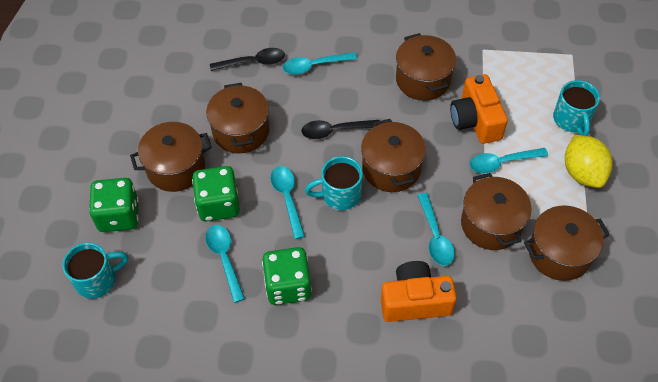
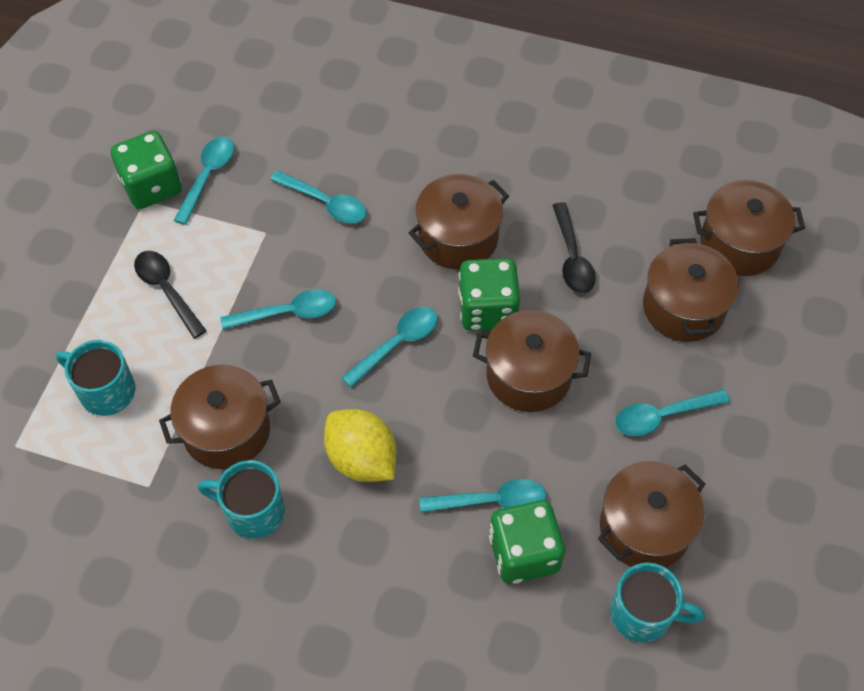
orange camera: [381,261,457,322] [450,74,508,144] = 2 -> none = 0
turquoise spoon: [205,225,245,303] [271,166,305,239] [283,52,357,75] [417,193,455,266] [469,148,548,173] = 5 -> [174,137,234,225] [220,289,336,329] [270,170,366,223] [341,307,438,387] [420,479,546,513] [615,389,730,436] = 6

